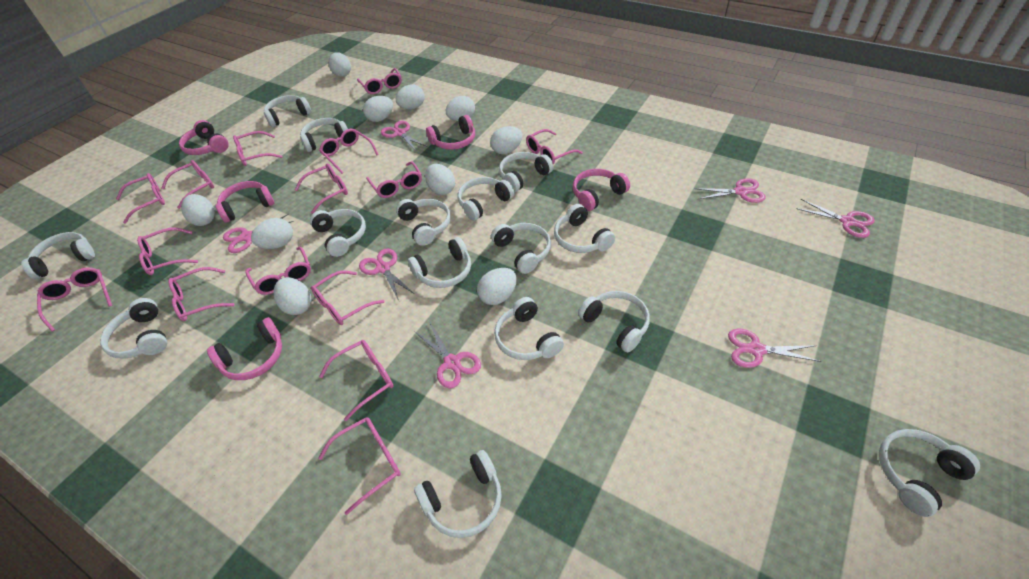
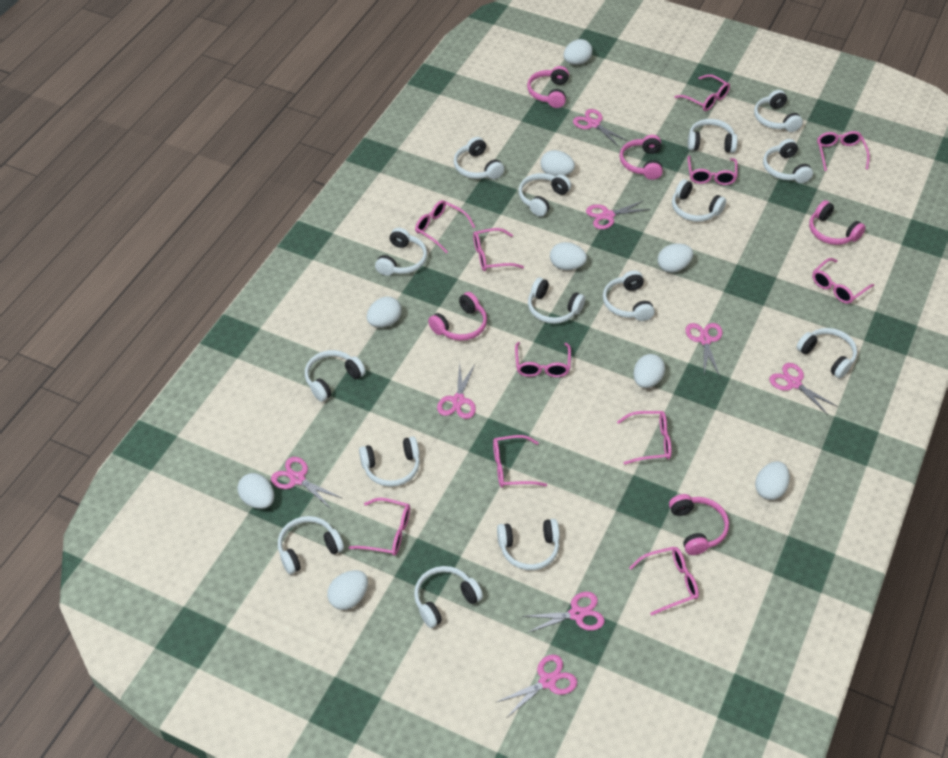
pink glasses: [37,267,112,331] [116,173,165,223] [137,228,198,275] [162,160,214,209] [168,267,234,321] [233,131,283,166] [245,246,311,295] [295,164,348,214] [311,270,385,325] [318,418,401,515] [319,129,379,174] [319,340,393,421] [357,68,402,94] [366,161,422,198] [526,129,583,164] = 15 -> [348,498,410,556] [415,200,475,253] [473,228,524,271] [493,435,547,487] [515,342,571,377] [617,411,671,465] [629,547,699,616] [674,74,730,111] [688,156,738,185] [812,258,874,304] [817,131,870,171] = 11
pink scissors: [223,214,294,253] [359,248,413,301] [381,121,426,151] [414,321,481,388] [694,178,766,203] [728,329,821,368] [796,199,875,238] = 7 -> [271,457,342,509] [437,363,476,419] [497,655,577,717] [522,592,605,633] [573,109,628,147] [586,200,651,229] [685,323,723,376] [769,363,838,415] = 8
white egg: [181,194,215,226] [251,218,293,249] [273,277,311,315] [328,52,351,77] [363,96,393,122] [396,84,425,109] [425,164,455,195] [446,96,475,121] [477,268,517,305] [490,126,522,154] = 10 -> [237,473,274,509] [327,570,368,610] [367,297,402,328] [540,150,575,176] [550,242,587,270] [564,39,592,65] [634,354,665,388] [658,243,693,273] [755,461,790,500] = 9

